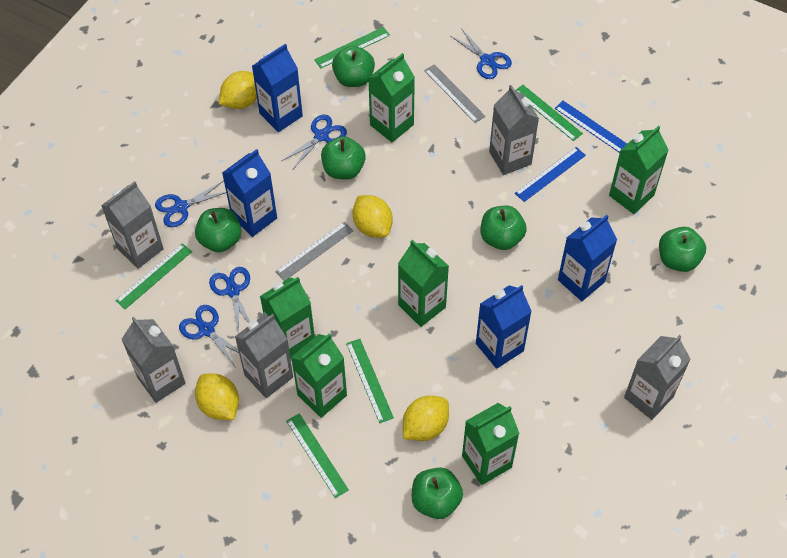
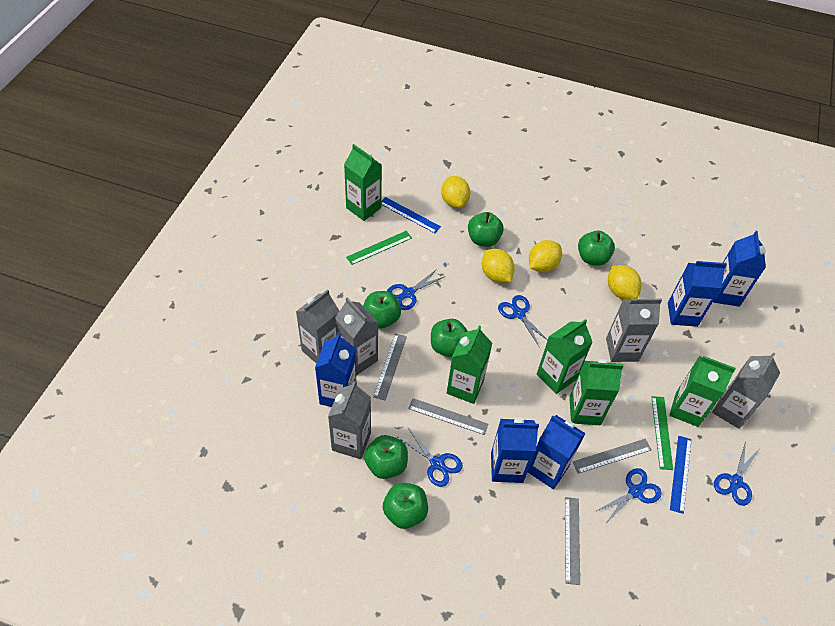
blue carton: [222,149,277,237] [252,44,303,132] [476,285,532,369] [558,215,617,301] = 4 -> [315,333,357,407] [491,417,539,483] [528,415,586,489] [668,261,727,327] [713,231,766,307] = 5
green carton: [260,277,315,359] [291,333,347,418] [368,53,415,142] [398,240,449,327] [462,403,519,485] [609,125,669,214] = 6 -> [344,144,382,221] [447,326,492,404] [537,319,592,394] [569,359,623,425] [669,356,736,427] = 5
green ruler: [115,243,192,309] [286,413,349,498] [314,27,390,68] [346,339,394,423] [515,85,583,141] = 5 -> [346,231,412,265] [651,396,673,470] = 2
grey ruler: [275,222,353,281] [424,64,486,123] = 2 -> [373,333,407,400] [408,398,488,435] [565,497,580,585] [573,439,652,474] = 4

